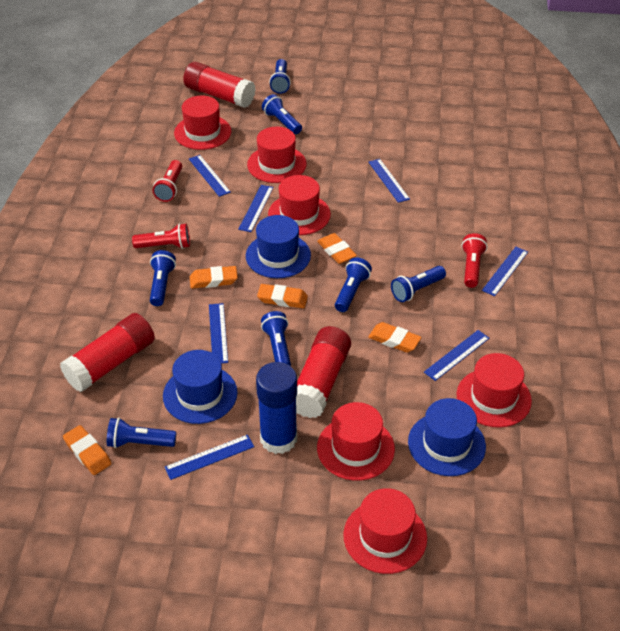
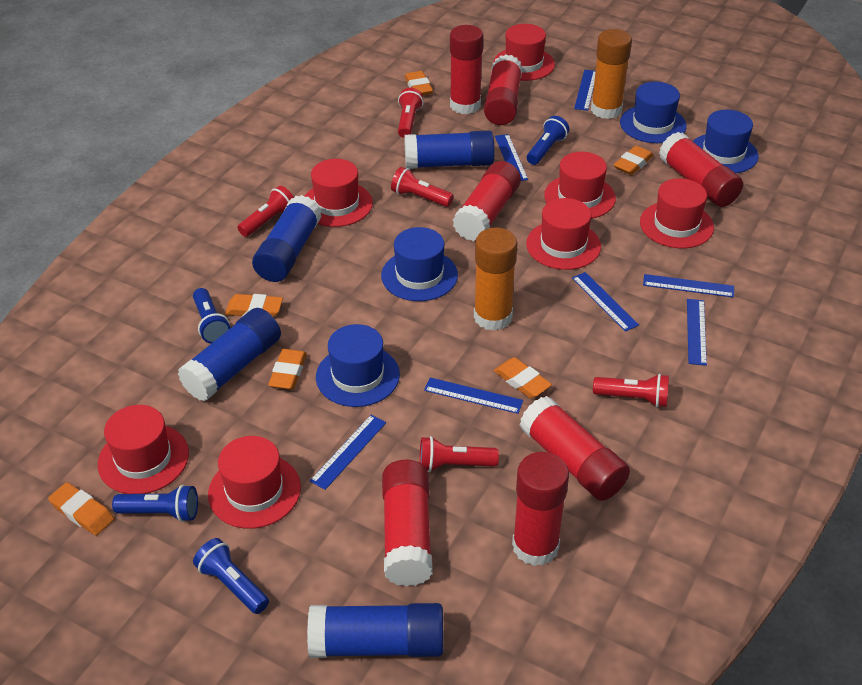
blue flashlight: [107,418,176,448] [150,250,176,306] [261,311,291,366] [262,94,302,134] [269,59,291,94] [335,257,372,312] [391,266,446,302] = 7 -> [112,485,198,522] [193,288,230,344] [193,538,269,614] [527,116,569,165] = 4
blue glue stick: [256,362,297,454] = 1 -> [178,308,281,401] [252,195,322,282] [307,603,444,658] [404,131,495,169] = 4
blue hat: [163,350,237,424] [246,215,311,278] [408,398,486,476] = 3 -> [316,324,400,407] [381,227,458,301] [620,82,687,143] [693,110,759,173] = 4
orange eraser: [63,425,112,475] [190,266,238,289] [257,284,308,308] [317,233,357,264] [368,322,422,353] = 5 -> [48,482,114,536] [225,294,283,317] [268,349,307,390] [405,71,433,95] [494,357,552,398] [614,146,654,175] = 6
orange glue stick: none = 0 -> [474,228,518,331] [591,29,632,119] = 2
red flashlight: [132,223,190,249] [153,160,182,202] [461,233,487,288] = 3 -> [238,186,294,237] [391,167,454,207] [398,88,423,138] [419,436,499,472] [593,374,669,407] = 5
red glue stick: [60,313,155,392] [183,62,256,108] [296,326,351,418] = 3 -> [382,460,433,587] [450,25,483,114] [453,161,521,241] [484,54,523,125] [512,452,569,566] [520,396,630,501] [659,132,743,207] = 7
red hat: [174,95,231,150] [247,127,307,183] [268,175,331,235] [317,402,395,481] [344,488,427,574] [457,353,532,428] = 6 -> [98,405,189,494] [208,436,301,529] [304,159,373,227] [493,24,555,81] [526,198,601,270] [544,152,616,219] [640,178,714,248] = 7

